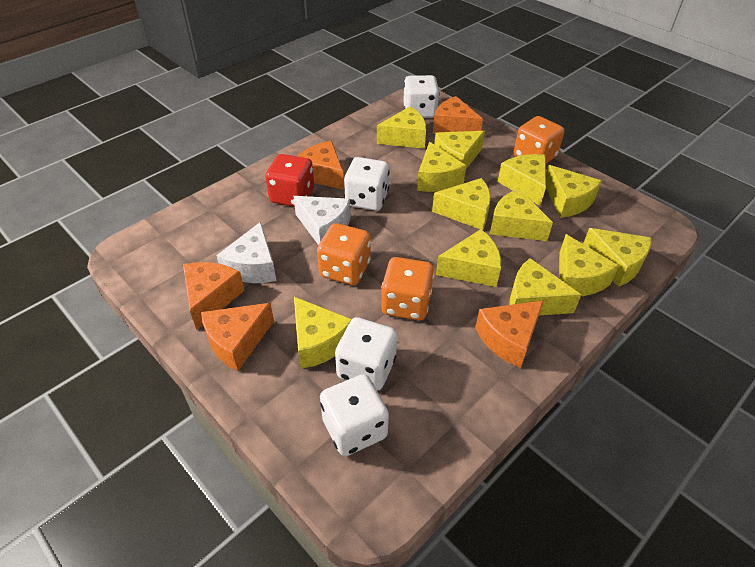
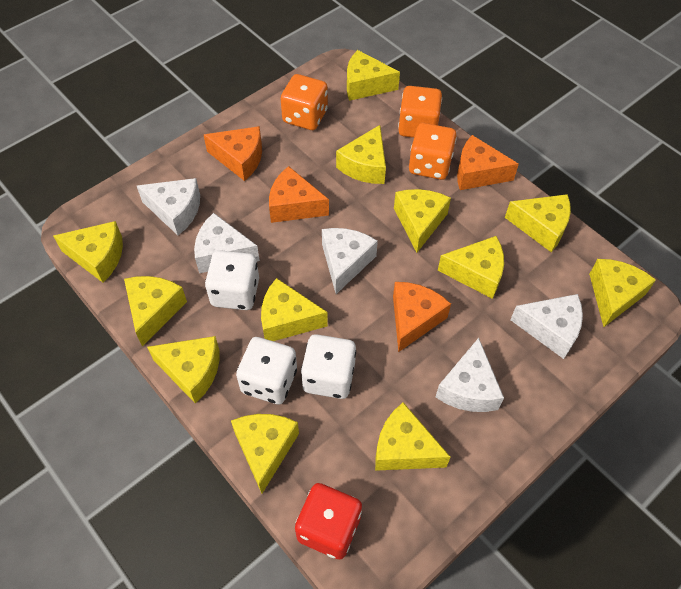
orange cheese: [183,262,245,330] [201,303,274,371] [297,141,344,190] [433,96,483,134] [475,300,544,368] = 5 -> [204,126,262,181] [269,166,329,223] [393,282,451,352] [457,135,519,190] = 4
white cheese: [216,222,276,283] [293,196,351,245] = 2 -> [137,178,200,235] [194,213,260,273] [322,228,378,294] [436,338,504,412] [510,294,583,359] = 5
white dice: [320,374,389,456] [335,317,397,391] [344,157,390,211] [403,75,439,118] = 4 -> [205,250,259,310] [236,337,297,405] [301,334,356,399] = 3

